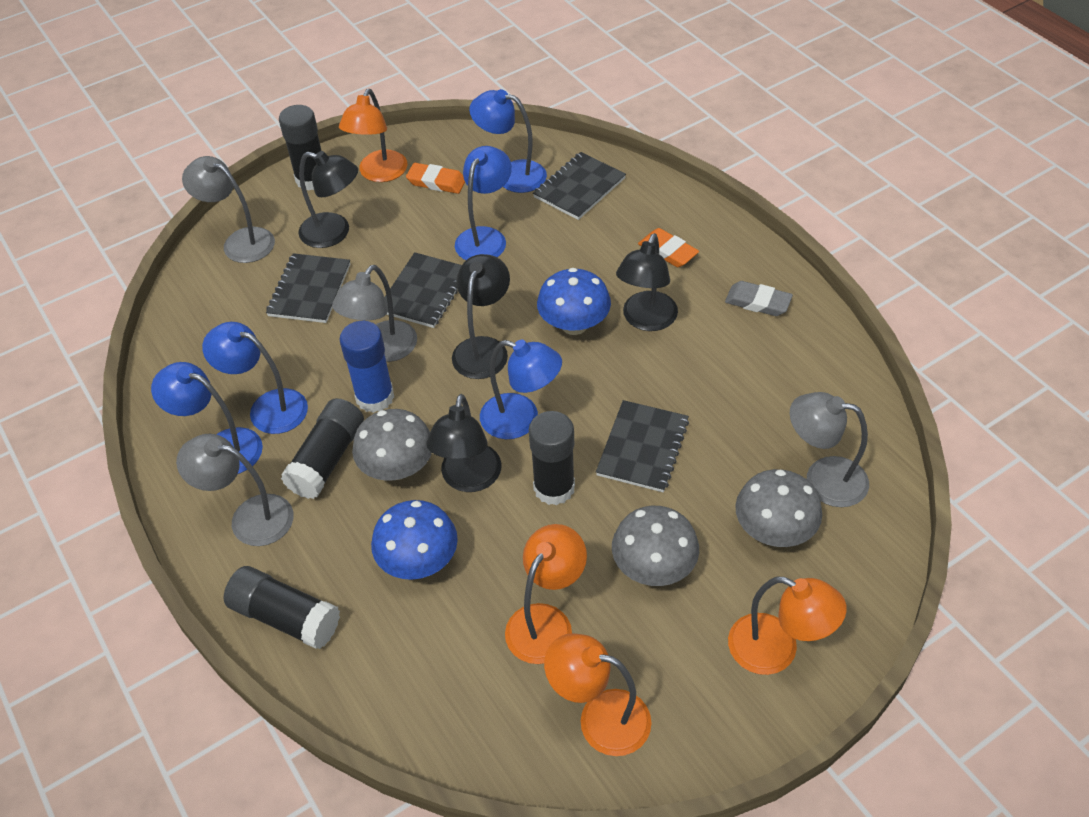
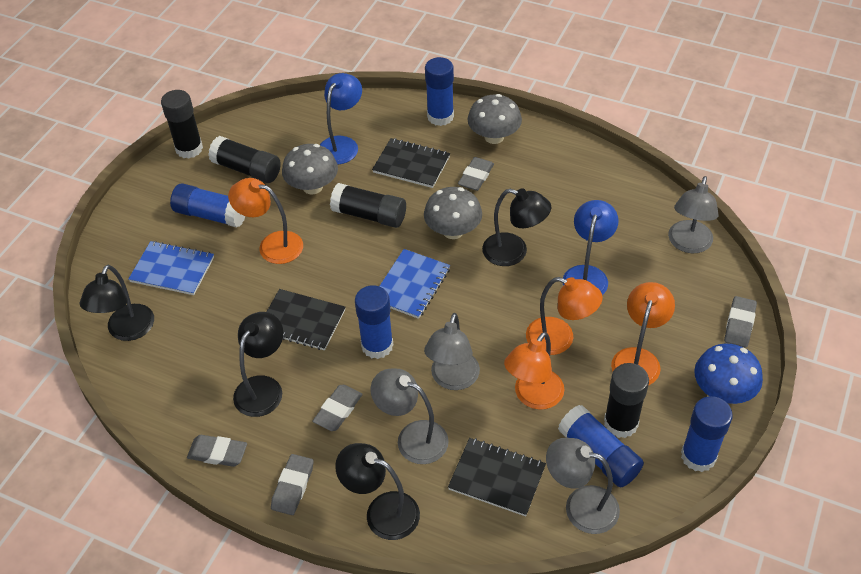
black notebook: [266,253,350,323] [385,252,462,328] [533,152,626,220] [596,400,689,492] = 4 -> [267,289,345,350] [372,138,450,188] [448,438,546,516] = 3
blue glue stick: [339,321,394,413] = 1 -> [170,183,245,227] [355,285,393,359] [425,57,454,126] [558,405,644,488] [681,396,733,472] = 5
blue lamp: [151,362,263,474] [202,322,308,434] [455,146,512,260] [469,89,547,193] [480,340,562,439] = 5 -> [320,73,362,165] [563,200,619,295] = 2
blue mushroom: [371,500,458,580] [537,268,611,335] = 2 -> [694,344,763,404] = 1
blue notebook: none = 0 -> [128,241,214,295] [379,249,450,319] = 2
grey eraser: [725,281,793,316] = 1 -> [187,435,247,467] [271,454,314,515] [312,385,363,431] [458,157,494,191] [724,296,757,348] = 5
orange eraser: [406,163,465,194] [638,228,699,267] = 2 -> none = 0

